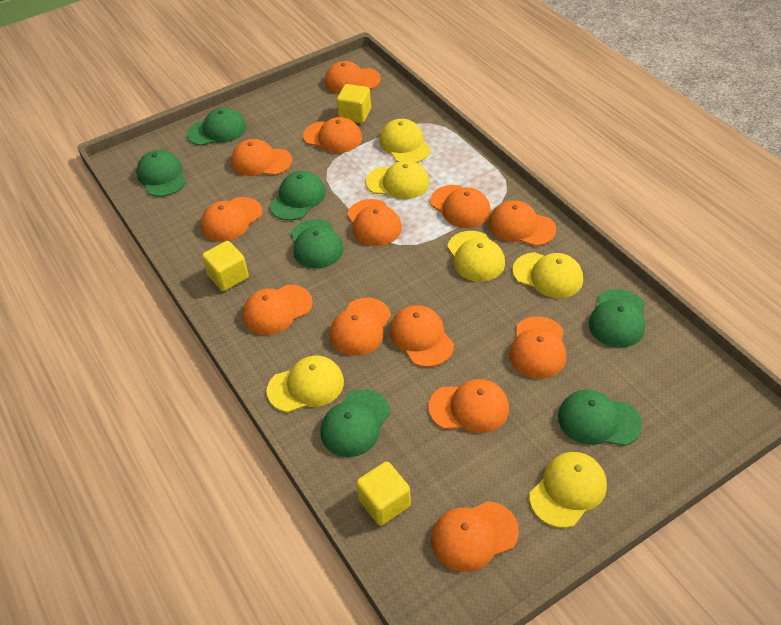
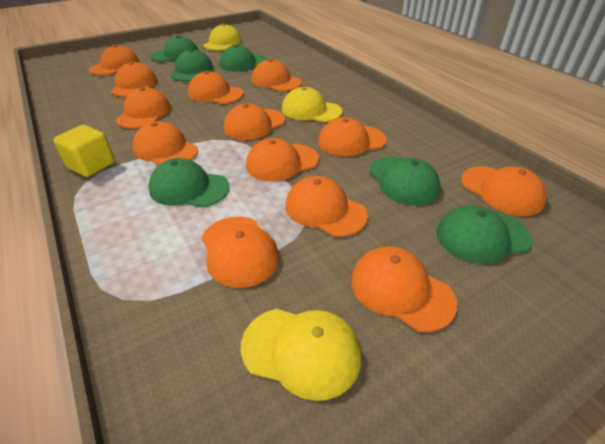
green cap: [136,150,186,197] [187,108,246,146] [270,171,326,220] [291,219,344,269] [320,389,390,457] [558,390,642,446] [589,289,645,348] = 7 -> [148,158,229,207] [150,36,198,62] [170,49,213,81] [219,45,268,71] [369,157,440,205] [436,205,532,264] = 6
yellow cap: [266,356,344,413] [366,160,429,199] [379,119,431,163] [447,231,505,282] [513,252,583,298] [529,452,607,528] = 6 -> [204,24,242,51] [241,309,362,401] [282,87,342,122] = 3
yellow cube: [202,241,249,291] [337,84,371,123] [356,461,411,526] = 3 -> [53,125,114,177] = 1

